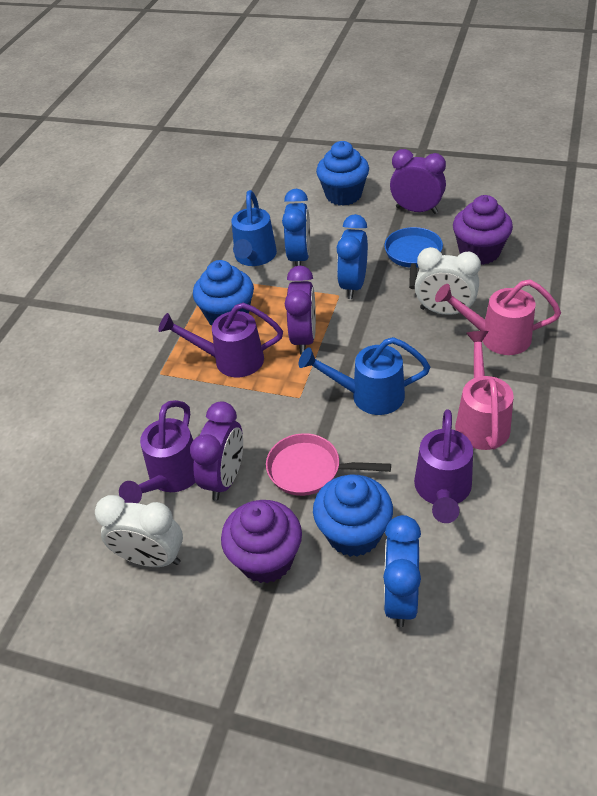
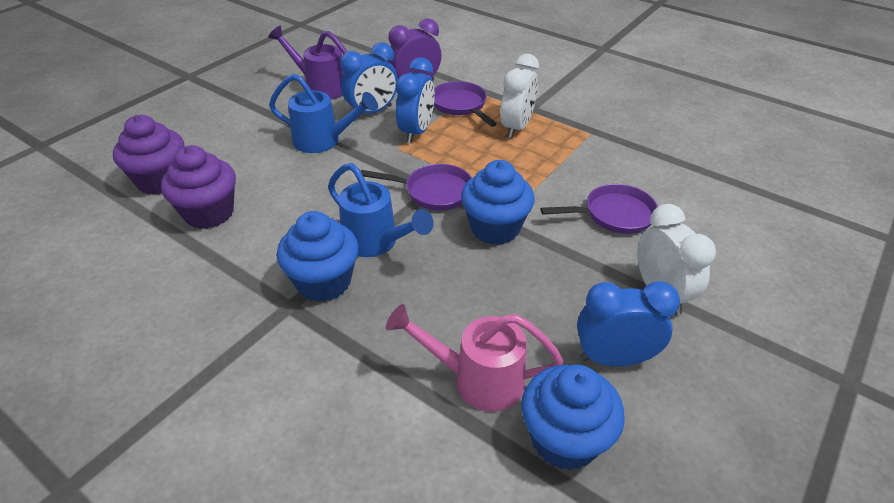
blue pan: [384,227,443,289] = 1 -> none = 0
pink pan: [266,433,391,496] = 1 -> none = 0
pink watering can: [435,279,561,355] [455,331,514,450] = 2 -> [386,304,563,412] = 1
purple clock: [190,401,243,501] [285,266,316,354] [390,149,446,214] = 3 -> [388,18,441,80] = 1
purple pan: none = 0 -> [361,164,472,211] [434,81,497,127] [541,184,658,234] = 3
purple watering can: [119,400,195,503] [158,303,283,377] [414,409,473,523] = 3 -> [268,26,347,100] = 1

